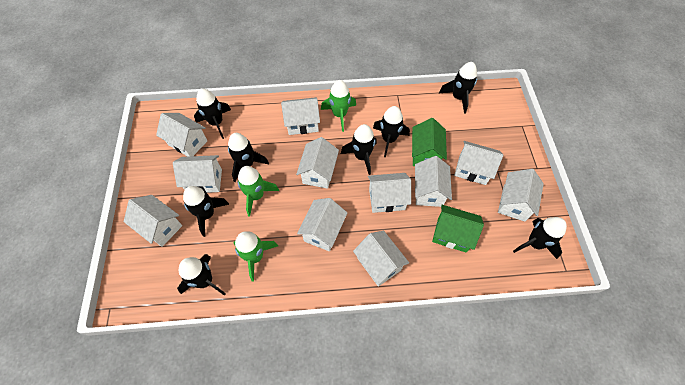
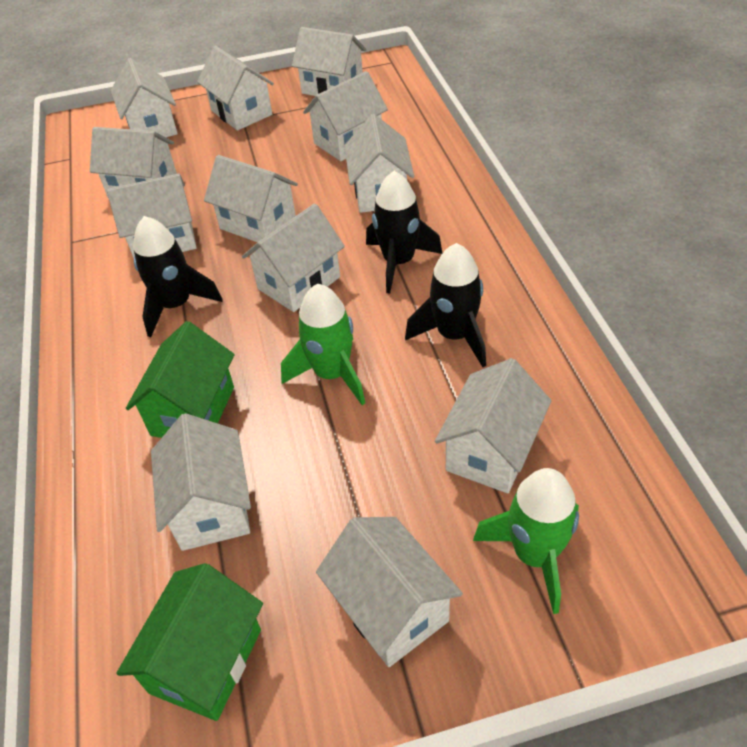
black rocket: [177,254,226,296] [183,186,229,237] [194,88,231,139] [228,133,269,182] [341,124,376,175] [373,106,410,157] [439,62,477,114] [513,217,567,259] = 8 -> [133,216,223,337] [366,171,442,294] [405,243,486,367] = 3
green rocket: [233,231,278,282] [238,166,279,217] [321,80,356,132] = 3 -> [281,284,365,405] [473,468,579,614] = 2
white house: [124,195,182,247] [156,113,208,157] [173,155,222,193] [281,97,320,135] [296,137,339,189] [297,198,347,251] [353,231,409,287] [368,173,411,213] [415,156,452,207] [454,141,503,185] [498,169,544,222] = 11 -> [90,127,177,199] [107,174,197,258] [111,58,178,137] [151,413,251,551] [197,46,274,131] [204,155,298,242] [242,204,345,312] [292,27,366,96] [303,71,388,161] [316,517,463,667] [344,114,414,213] [435,358,551,493] = 12

